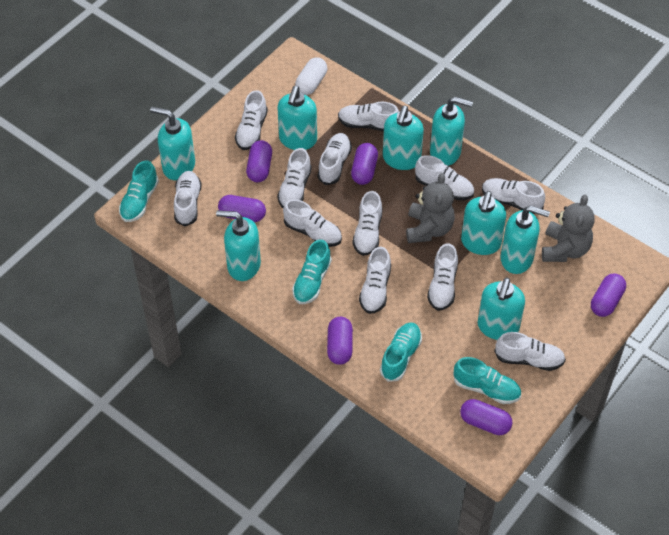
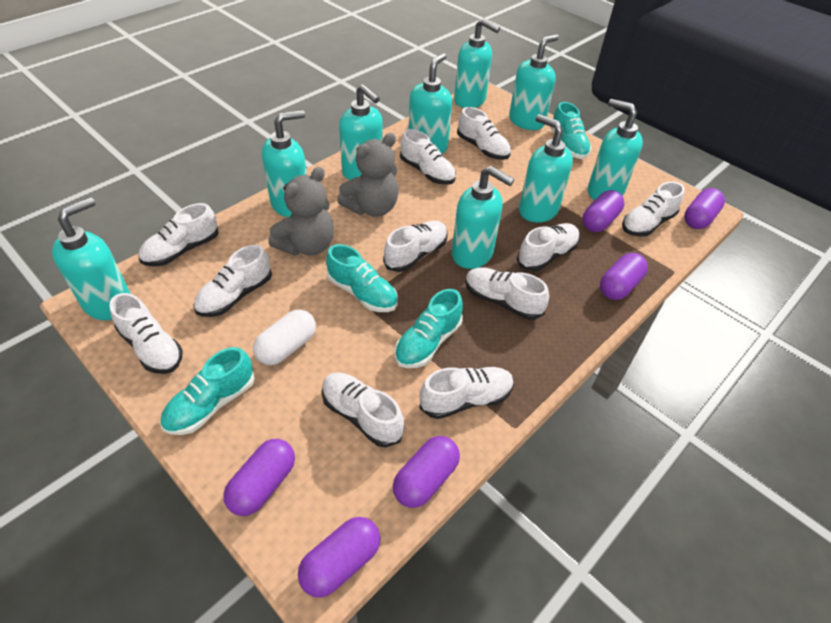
turquoise soap dispenser: [150,107,195,180] [216,210,261,281] [278,86,317,150] [383,106,424,170] [430,96,473,166] [461,191,506,255] [477,277,525,340] [501,206,550,274] = 8 -> [52,197,131,320] [262,110,307,217] [339,84,383,180] [409,53,452,154] [452,166,514,269] [454,18,500,108] [509,34,559,130] [519,114,573,223] [588,99,643,200] = 9
white shoe: [174,171,202,226] [235,90,268,150] [277,148,312,208] [283,199,342,247] [318,133,352,185] [338,102,399,132] [352,191,383,256] [359,247,391,314] [415,155,474,200] [427,243,458,311] [482,178,545,214] [494,332,566,371] = 12 -> [109,293,182,374] [139,203,219,266] [193,245,272,317] [322,372,404,447] [383,221,447,272] [400,129,456,185] [419,367,514,419] [457,107,511,160] [465,267,549,320] [517,223,580,271] [622,181,685,236] = 11

